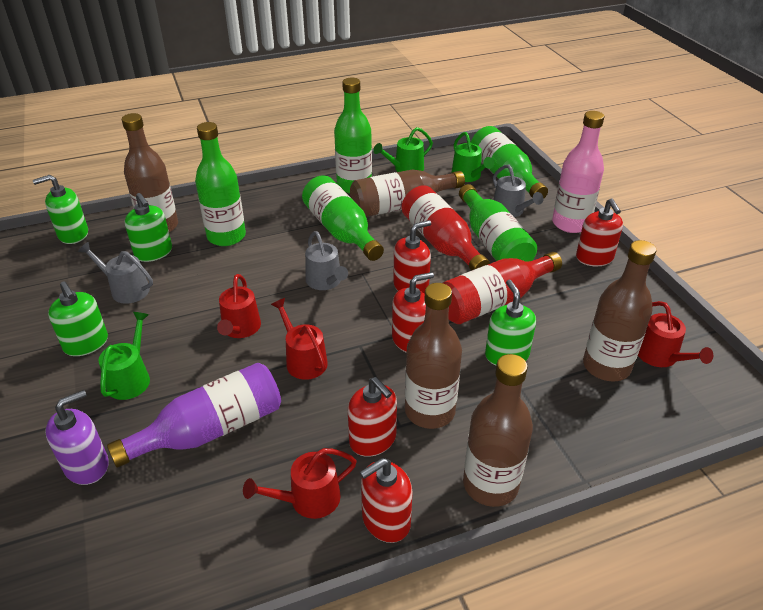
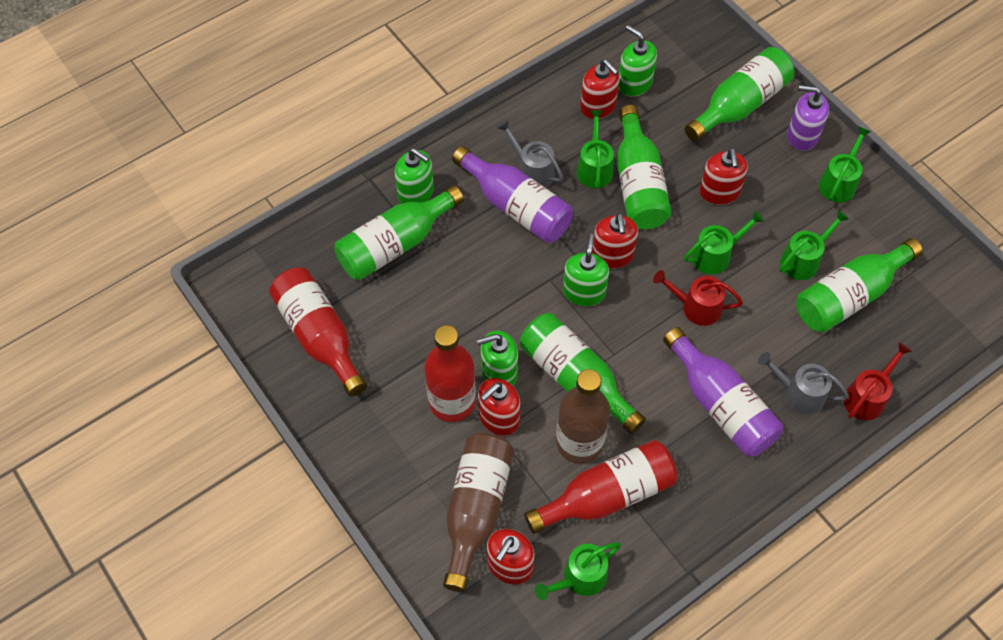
brown bottle: [122,113,178,233] [350,169,465,217] [405,283,462,429] [463,354,533,507] [583,240,656,381] = 5 -> [443,433,514,592] [556,369,610,464] = 2
green watering can: [98,312,150,400] [373,127,433,172] [451,132,494,182] = 3 -> [535,542,621,600] [577,110,614,189] [684,211,764,275] [779,210,849,280] [819,126,871,203] = 5
grey watering can: [78,242,153,304] [305,231,348,290] [493,165,544,217] = 3 -> [497,120,564,188] [758,352,849,414] = 2
pink bottle: [552,111,604,233] = 1 -> none = 0
purple bottle: [107,363,281,468] = 1 -> [452,146,573,243] [663,327,783,457] = 2
red bottle: [402,185,490,271] [443,252,562,324] = 2 -> [269,268,367,397] [424,325,476,422] [524,440,678,534] = 3
red watering can: [217,274,261,338] [243,448,357,519] [271,298,328,380] [638,301,713,367] = 4 -> [653,270,743,326] [843,342,912,420] = 2

